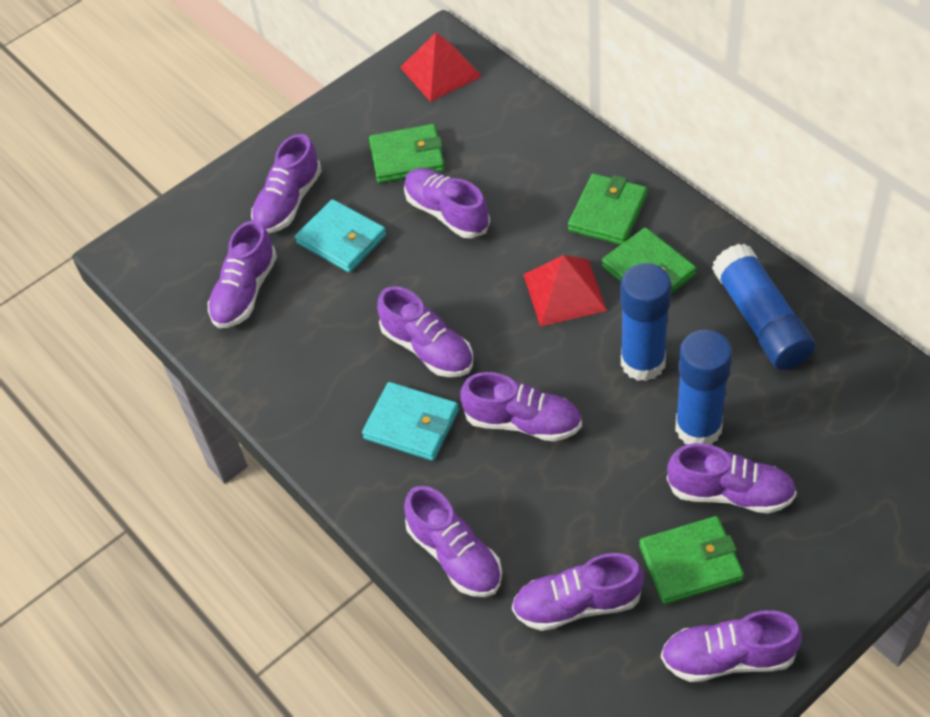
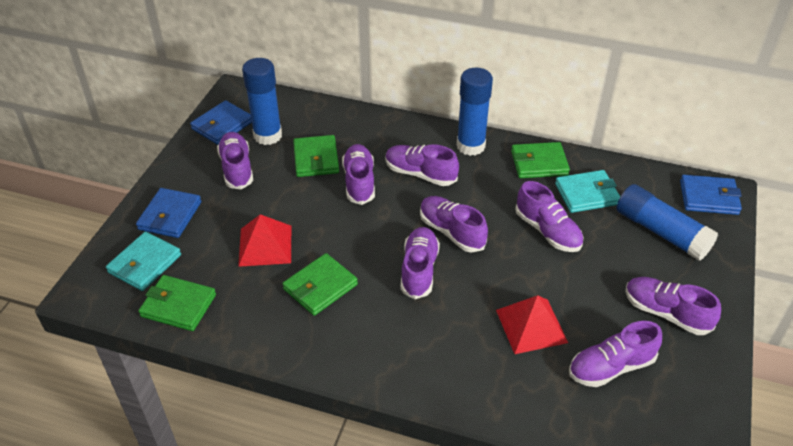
blue wallet: none = 0 -> [136,188,201,238] [190,100,252,145] [680,175,742,215] = 3
purple shoe: [208,221,277,328] [251,134,322,233] [377,286,473,377] [404,168,490,238] [404,486,502,597] [460,372,582,442] [512,553,644,631] [661,610,802,682] [667,443,797,514] = 9 -> [217,132,253,189] [342,144,375,205] [385,144,459,186] [401,227,440,299] [420,196,488,253] [515,181,583,252] [569,321,662,387] [625,277,721,335] = 8

